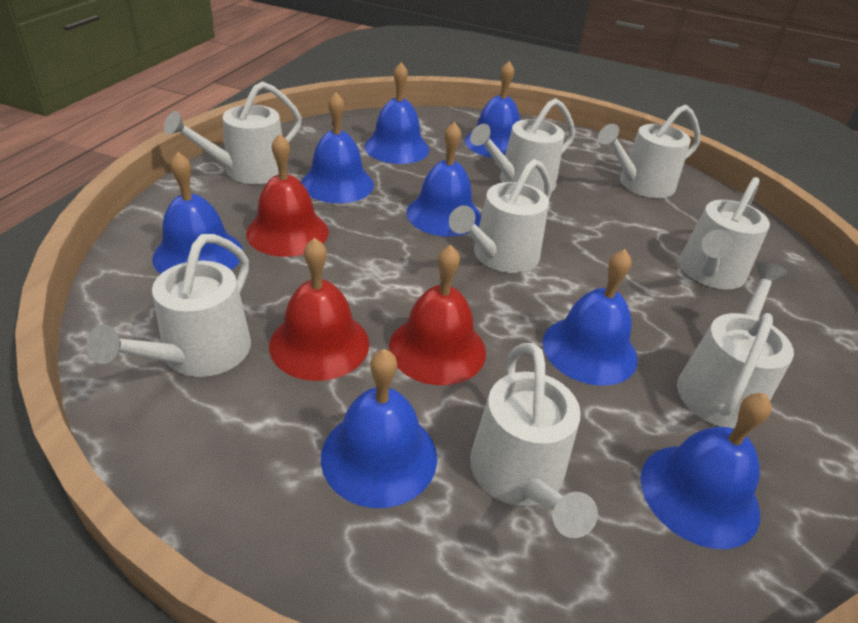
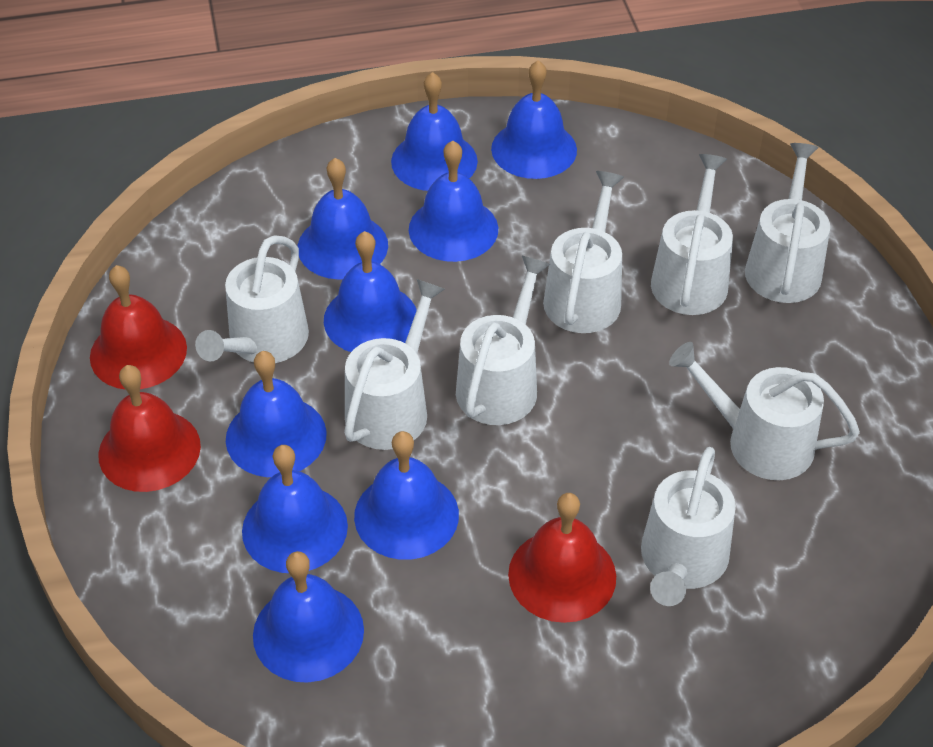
blue bell: [152,152,243,274] [301,92,374,203] [321,349,437,508] [364,62,429,164] [406,122,481,237] [465,61,520,158] [543,249,638,386] [641,393,772,549] = 8 -> [226,351,327,477] [242,445,348,573] [253,551,364,683] [298,158,388,280] [324,231,417,352] [354,431,459,560] [391,72,478,191] [409,140,498,262] [491,60,577,179] = 9

